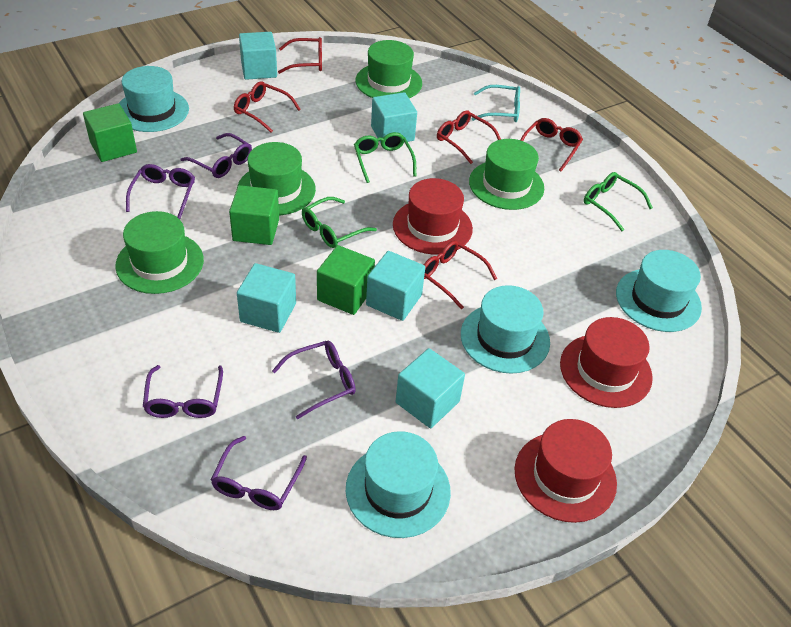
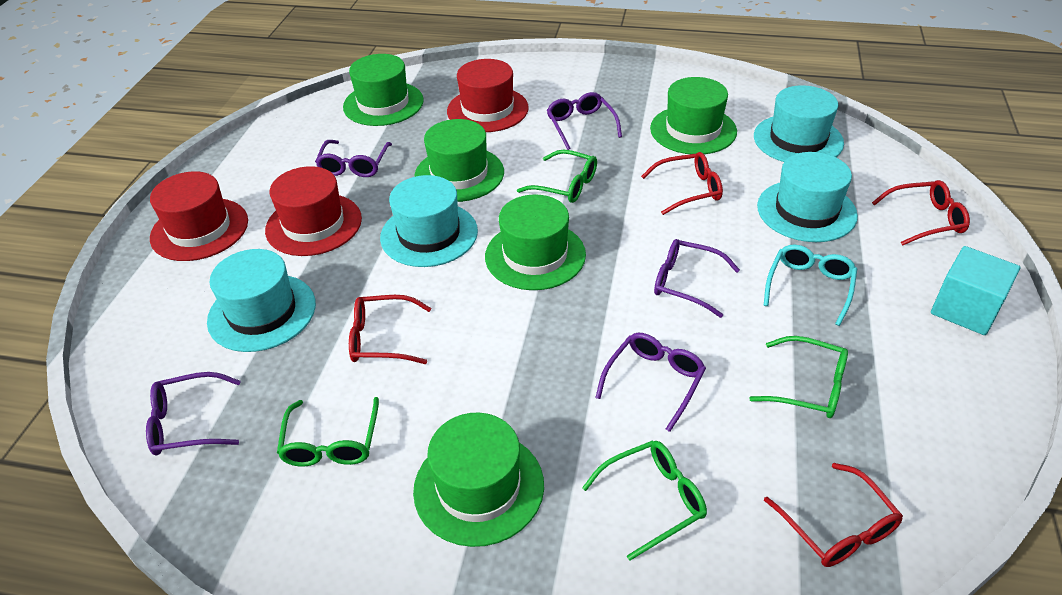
green cube: [83,103,137,162] [229,185,279,245] [317,245,375,315] = 3 -> none = 0
green glasses: [302,197,377,248] [354,132,416,183] [584,172,653,231] = 3 -> [277,397,379,467] [517,150,597,203] [582,440,707,561] [749,336,848,418] = 4
green hat: [115,211,204,294] [237,142,316,215] [356,40,422,98] [469,139,545,210] = 4 -> [343,54,424,126] [413,412,544,547] [414,119,504,202] [485,194,586,290] [650,77,737,154] = 5
red glasses: [234,81,301,133] [278,37,322,74] [424,240,497,310] [437,110,501,164] [520,118,583,171] = 5 -> [349,295,431,364] [641,152,723,215] [764,463,903,567] [872,180,970,246] = 4
turquoise cube: [237,263,296,333] [239,32,277,80] [366,251,425,321] [371,92,417,143] [396,348,465,428] = 5 -> [931,246,1020,335] = 1

